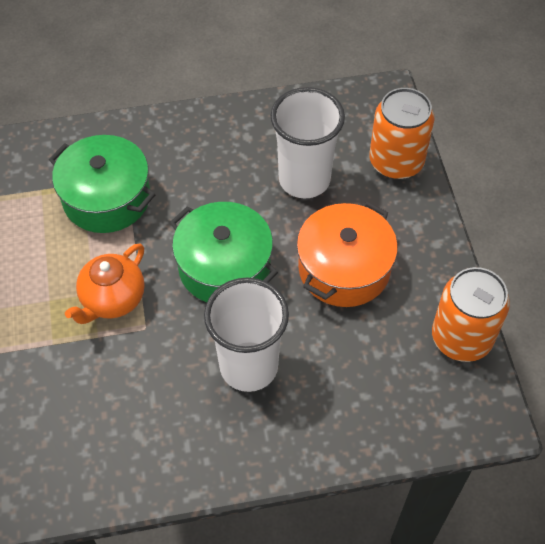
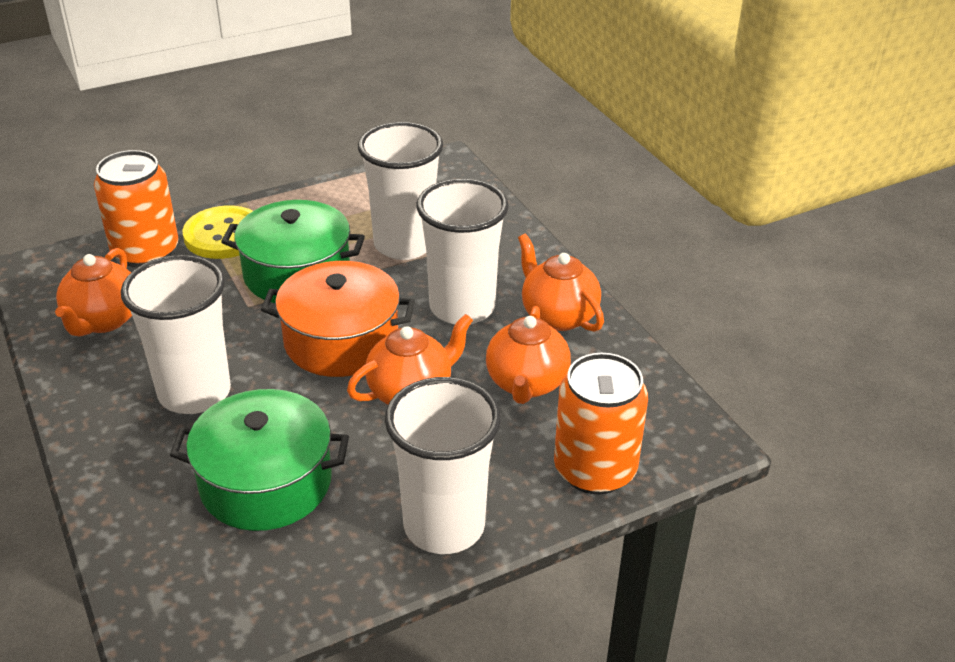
orange teapot: [65,243,145,324] = 1 -> [55,248,132,336] [347,314,473,404] [486,306,571,404] [518,234,604,332] = 4
white cup: [204,278,289,392] [270,87,345,198] = 2 -> [121,255,231,414] [358,122,443,260] [385,377,501,554] [417,179,508,325] = 4
yellow button: none = 0 -> [182,206,252,259] = 1

